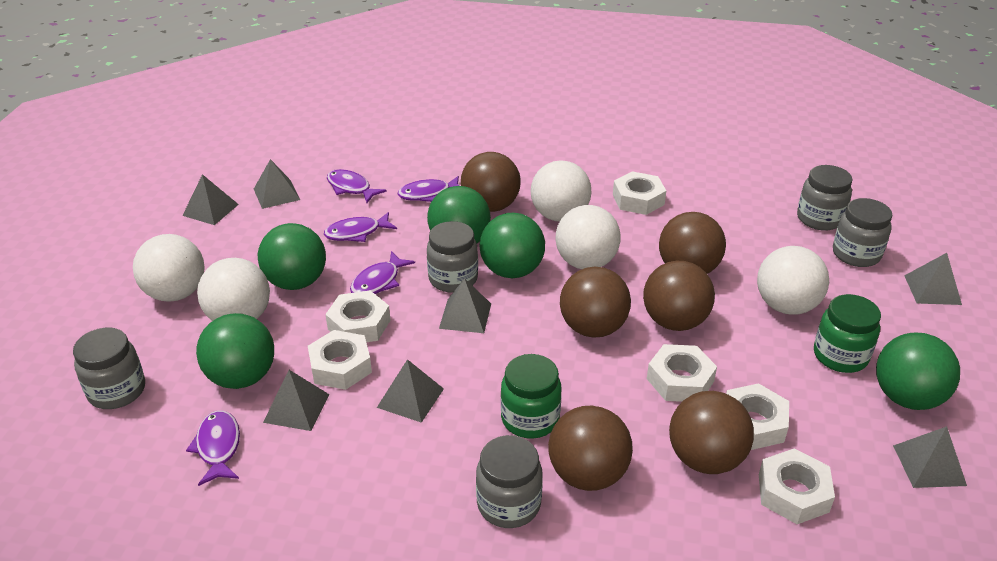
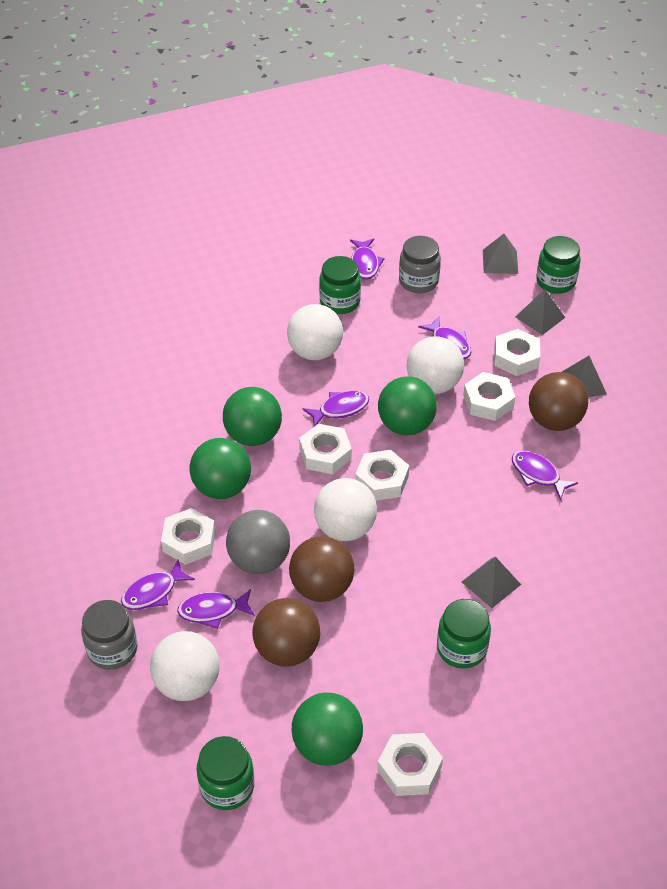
brown ball: [461,152,521,212] [548,406,633,491] [560,267,631,338] [643,261,715,331] [659,212,726,274] [669,391,754,474] = 6 -> [252,598,320,667] [289,536,354,602] [529,372,588,431] = 3
green ball: [196,313,274,389] [258,223,326,290] [427,186,491,243] [480,213,545,278] [876,333,960,410] = 5 -> [189,438,251,499] [223,387,282,446] [291,692,363,766] [378,376,437,435] = 4
green jar: [501,354,561,439] [814,294,881,373] = 2 -> [197,736,254,810] [319,256,361,314] [437,599,491,669] [536,236,581,294] = 4
grey ball: none = 0 -> [226,510,290,574] = 1
grey jar: [73,328,145,409] [427,221,478,293] [476,435,543,528] [797,165,852,231] [833,198,893,267] = 5 -> [81,600,137,670] [399,236,441,293] = 2
grey pyramid: [182,174,239,225] [254,159,300,209] [263,370,329,431] [377,359,444,423] [439,278,491,333] [893,426,967,488] [904,253,962,305] = 7 -> [462,557,521,608] [483,234,518,274] [515,289,565,335] [562,356,607,397] = 4
purple fish: [186,410,240,486] [324,212,397,242] [327,169,387,203] [350,251,415,294] [398,176,460,202] = 5 -> [121,560,195,610] [177,589,255,629] [302,391,369,426] [350,239,385,280] [418,316,471,359] [512,451,578,500] = 6
white ball: [133,234,204,302] [197,258,270,321] [531,160,591,222] [556,205,621,269] [757,246,829,315] = 5 -> [150,631,219,701] [287,304,343,360] [314,478,377,541] [407,337,464,394] = 4

